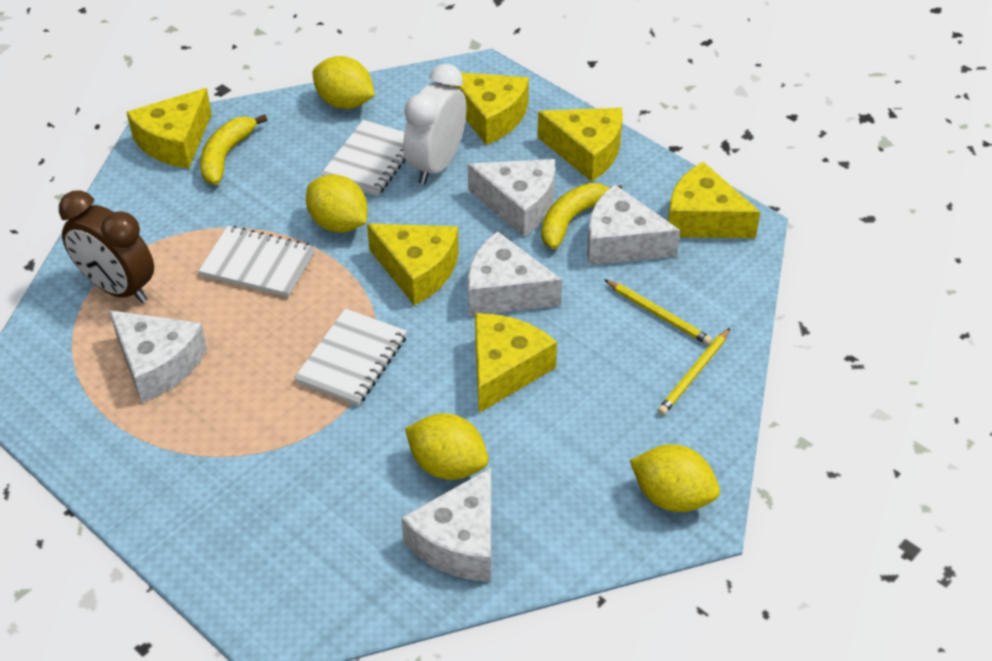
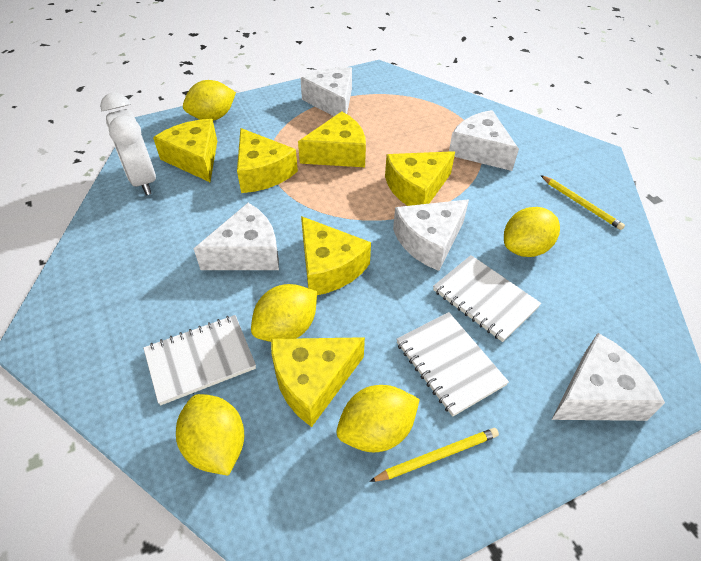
brown clock: [59,191,154,303] = 1 -> none = 0
yellow banana: [200,114,267,185] [541,183,622,250] = 2 -> none = 0
yellow lemon: [306,174,367,233] [312,56,375,109] [405,413,489,480] [630,444,720,512] = 4 -> [176,394,244,476] [183,80,236,121] [251,284,317,342] [337,385,420,452] [504,207,560,257] = 5

